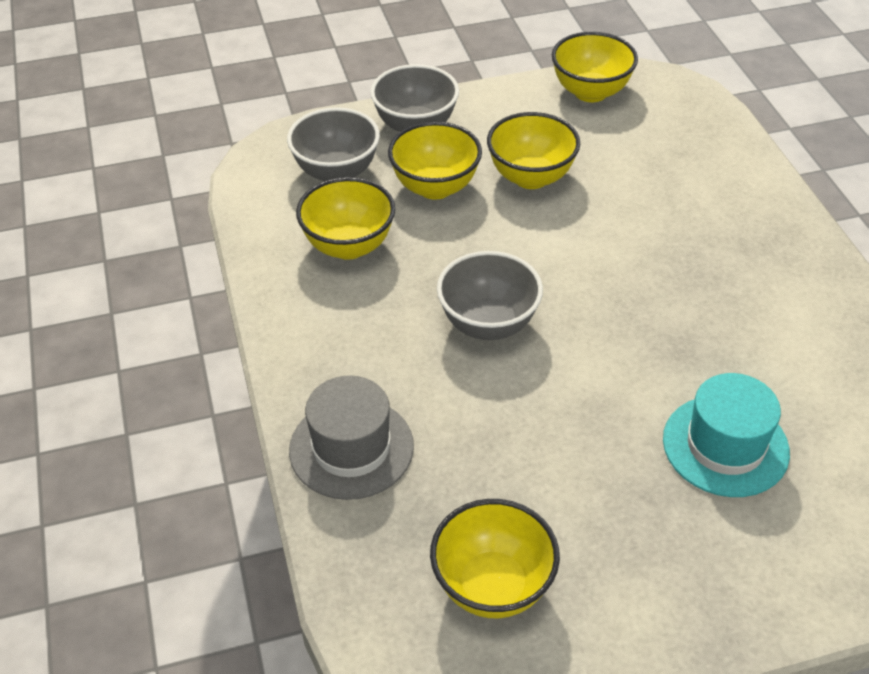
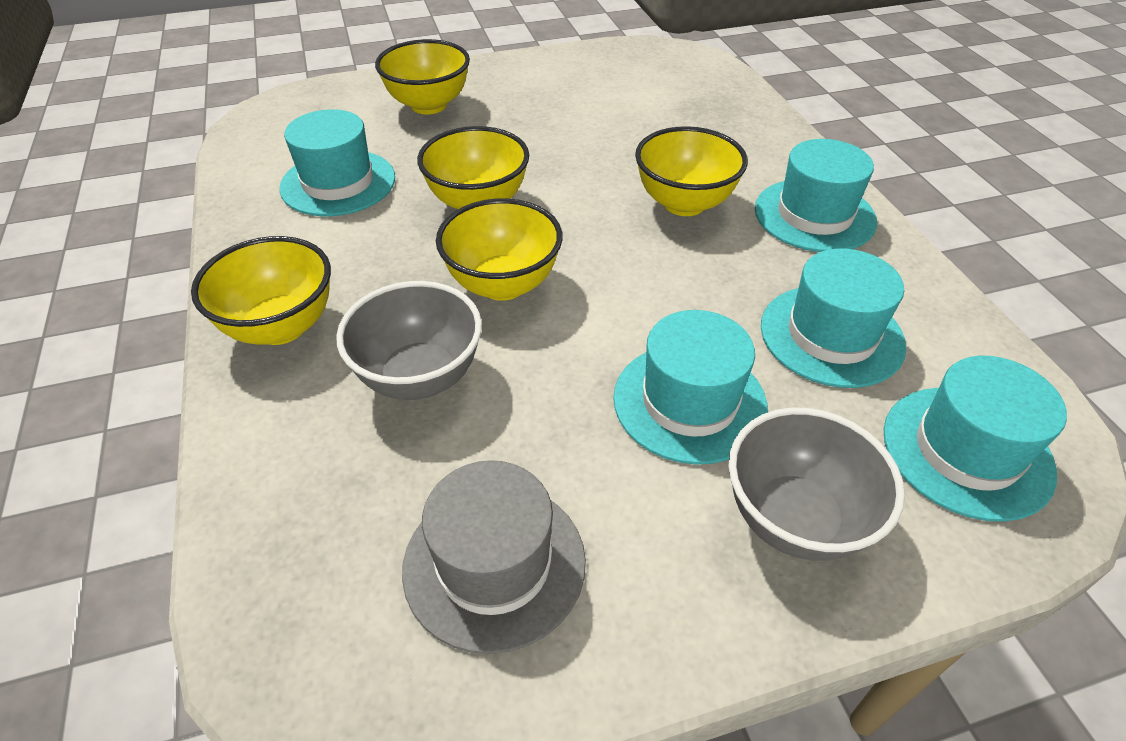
grey bowl: [287,107,380,181] [370,64,459,132] [437,251,543,340] = 3 -> [336,281,482,400] [728,408,905,561] = 2
turquoise hat: [663,373,790,497] = 1 -> [279,109,395,216] [613,310,768,465] [755,139,877,252] [761,248,906,388] [883,356,1067,522] = 5

